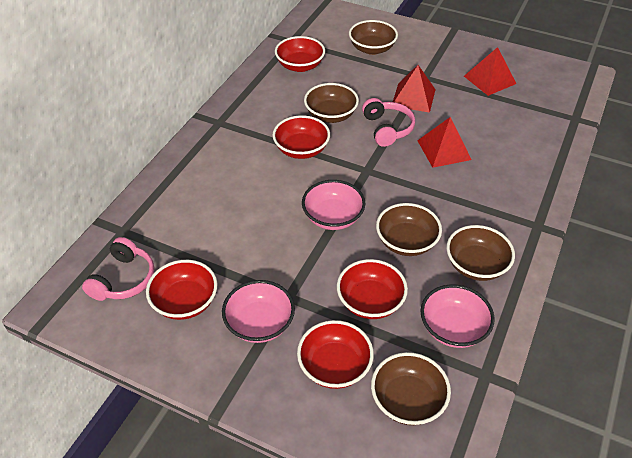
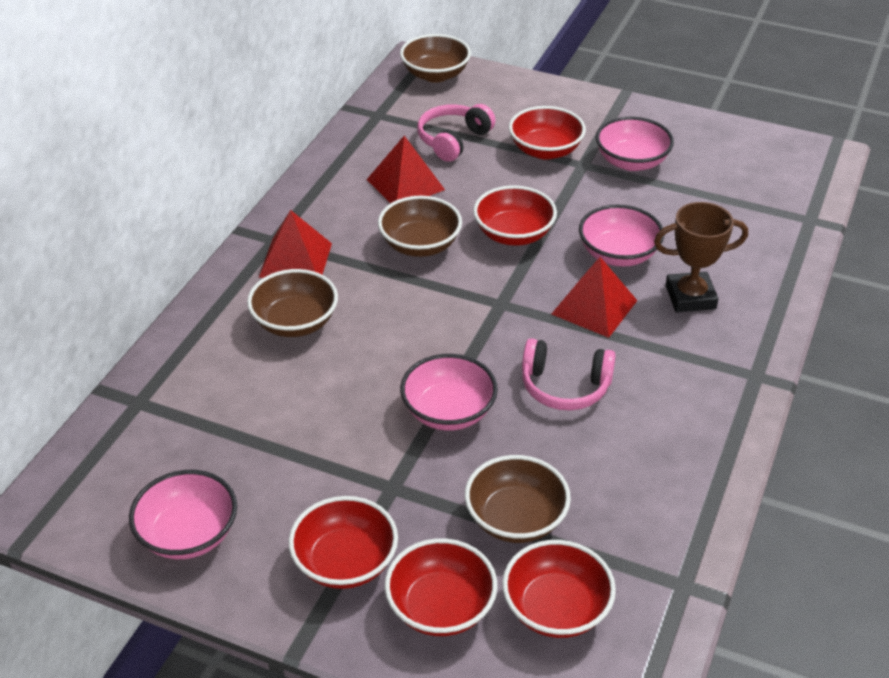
brown bowl: [304,83,359,123] [349,20,398,55] [371,352,451,425] [376,203,442,256] [446,225,515,281] = 5 -> [247,269,338,337] [378,196,462,257] [400,34,471,83] [465,455,571,543] = 4
brown trophy: none = 0 -> [654,202,748,312] = 1
pink bowl: [222,280,295,343] [302,180,366,230] [420,284,495,348] = 3 -> [129,470,237,559] [400,354,498,431] [579,204,664,267] [596,117,674,171] = 4

